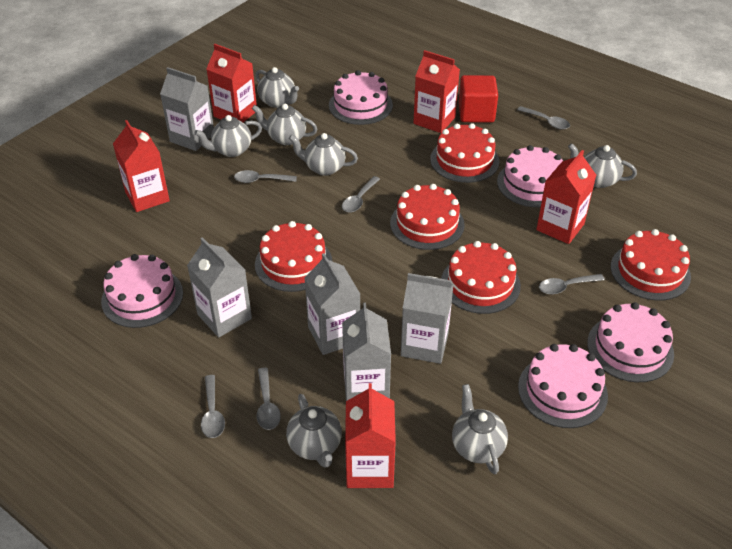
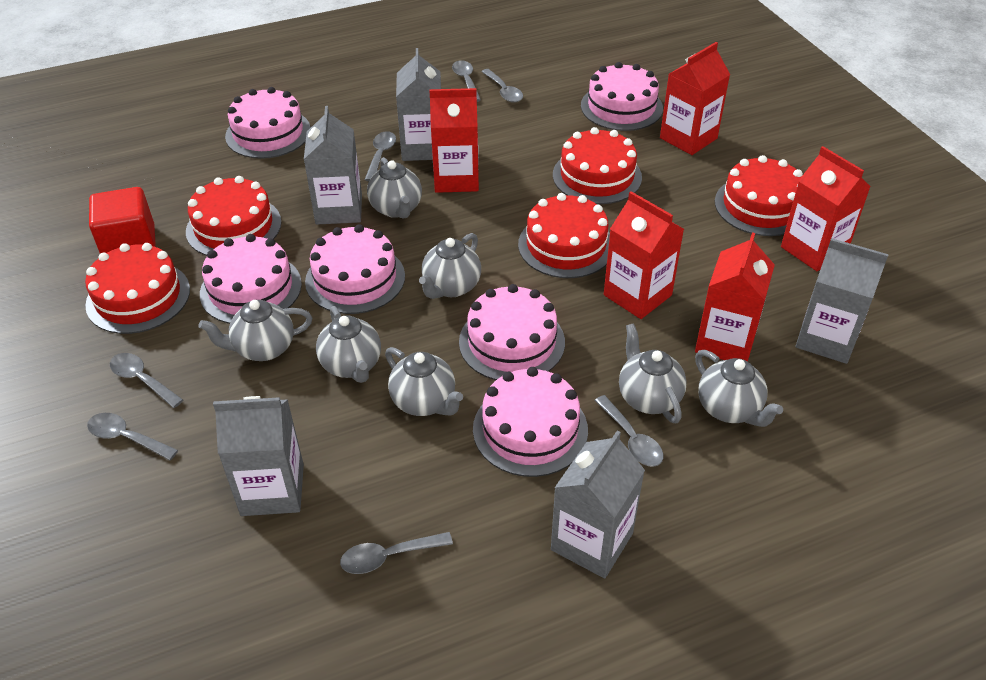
grey spoon: [201,375,225,438] [234,170,297,183] [257,367,281,430] [342,176,380,213] [517,106,570,129] [539,274,605,294] = 6 -> [87,413,178,460] [110,353,183,408] [340,532,453,574] [364,131,396,181] [452,60,481,102] [481,69,523,103] [594,395,663,467] = 7
pink cake: [101,254,183,328] [329,70,393,125] [497,145,563,207] [518,344,608,428] [587,302,674,382] = 5 -> [200,234,302,324] [225,87,311,159] [305,224,405,314] [459,284,565,380] [473,367,588,477] [581,62,663,131] = 6

